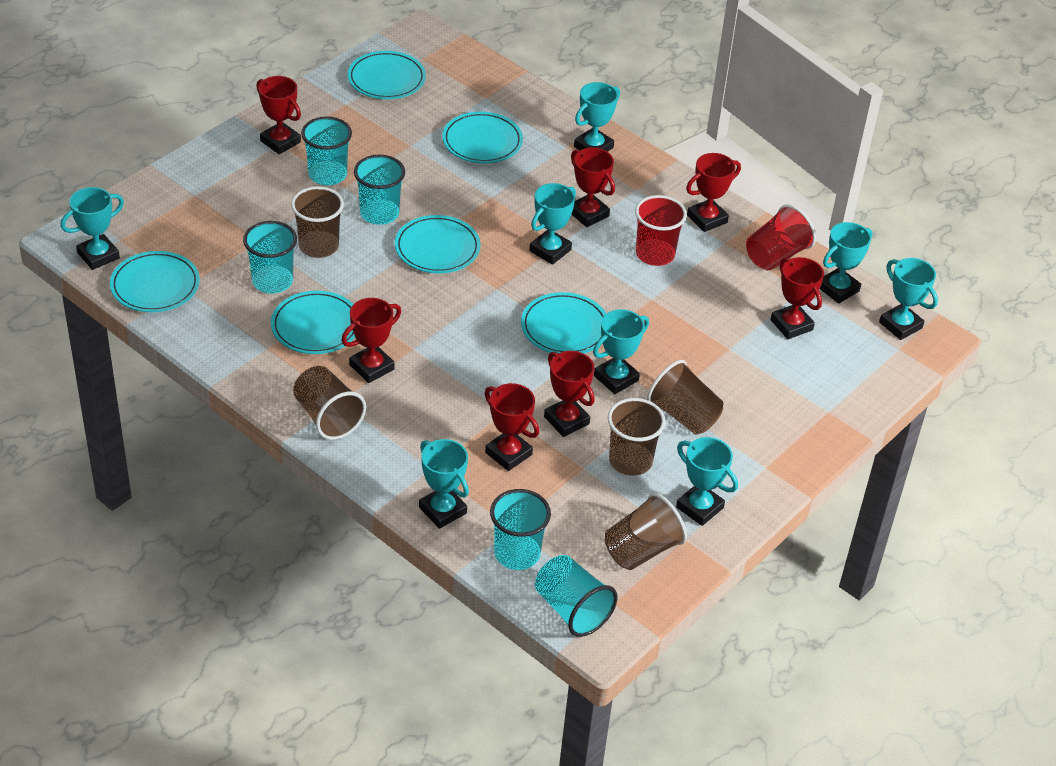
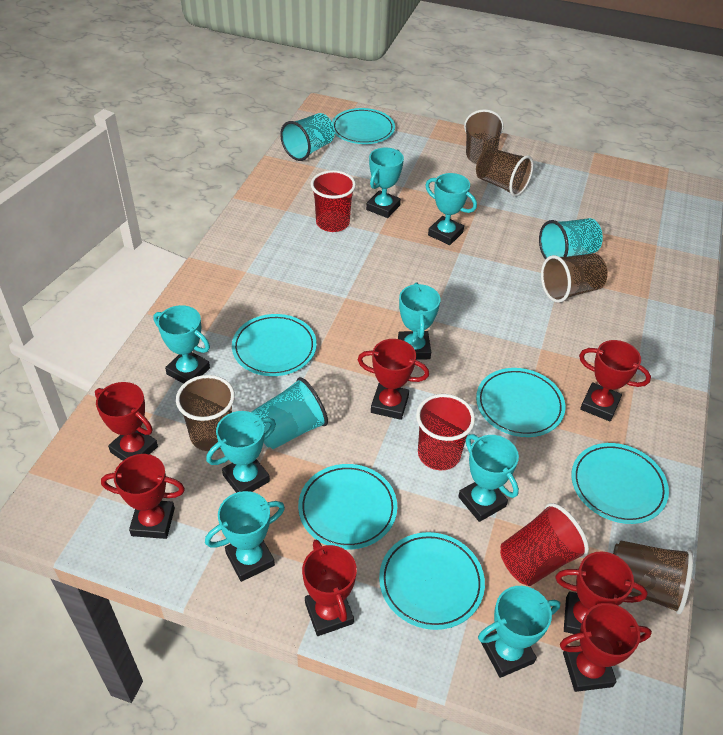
red cup: [635,195,687,266] [746,204,816,270] = 2 -> [311,170,356,232] [416,394,475,470] [500,503,589,586] = 3
turquoise cup: [243,221,297,294] [301,116,352,185] [354,155,405,225] [490,489,551,570] [535,555,617,637] = 5 -> [252,377,328,449] [280,113,335,161] [539,218,603,259] = 3

